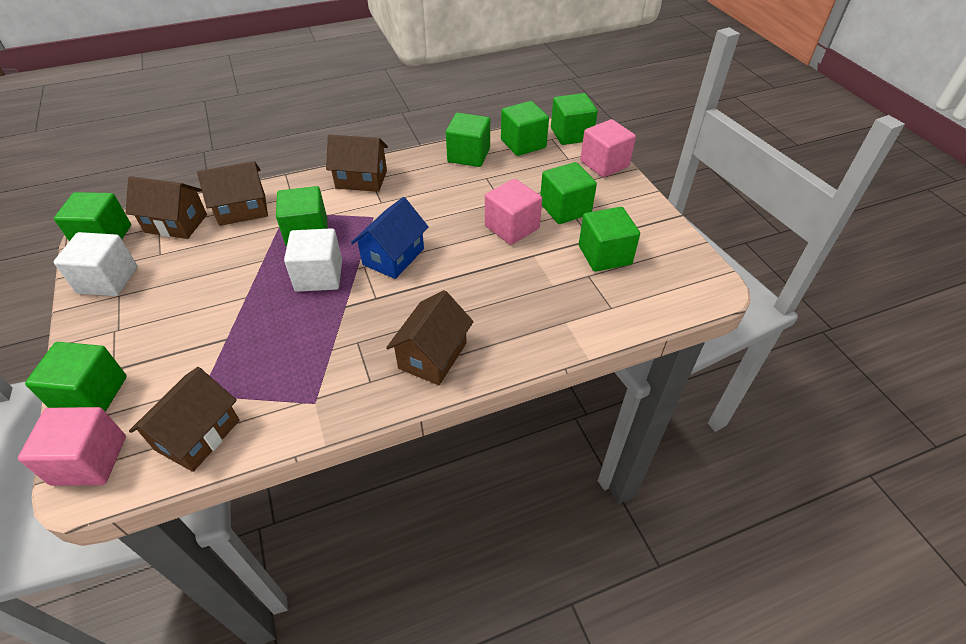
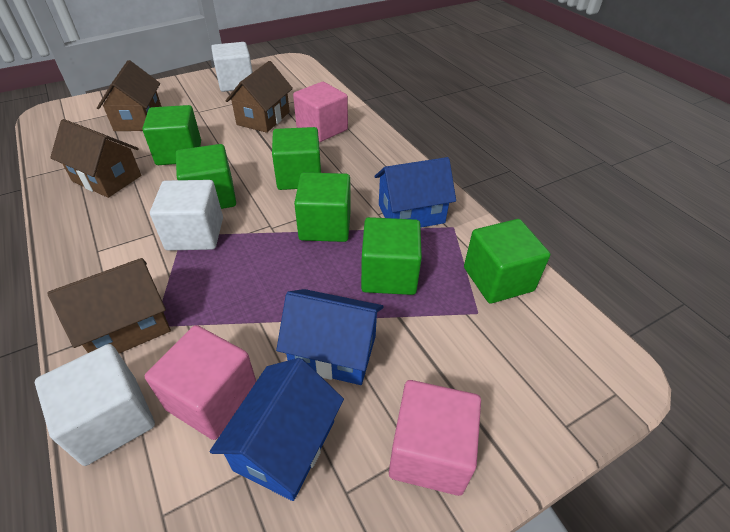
blue house: [351,197,428,279] = 1 -> [210,358,344,501] [276,289,383,385] [375,157,456,228] = 3
brown house: [126,176,207,239] [129,367,240,472] [197,161,268,226] [326,135,388,192] [386,290,474,385] = 5 -> [47,258,171,353] [50,119,141,198] [97,60,162,131] [225,61,293,133] = 4
green cube: [25,342,127,412] [54,192,131,241] [276,186,328,247] [446,113,490,167] [501,101,549,156] [540,162,597,224] [551,93,598,145] [579,207,640,272] = 8 -> [142,105,201,165] [176,144,236,209] [272,127,321,190] [294,172,351,242] [361,217,422,295] [464,219,550,304] = 6
white cube: [54,232,137,296] [284,228,342,292] = 2 -> [35,344,155,466] [150,180,223,251] [211,42,253,92] = 3

